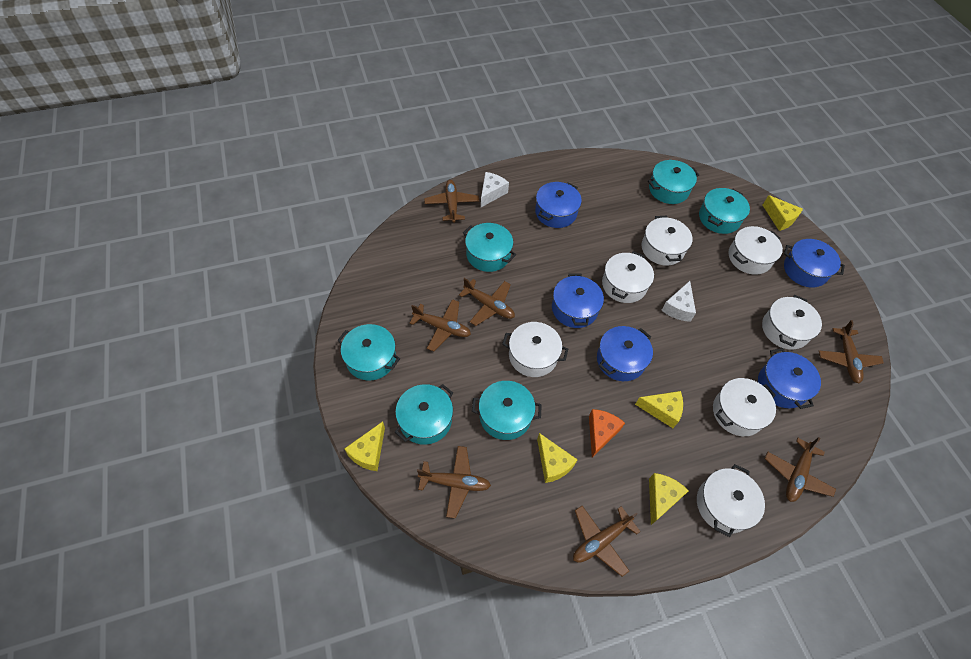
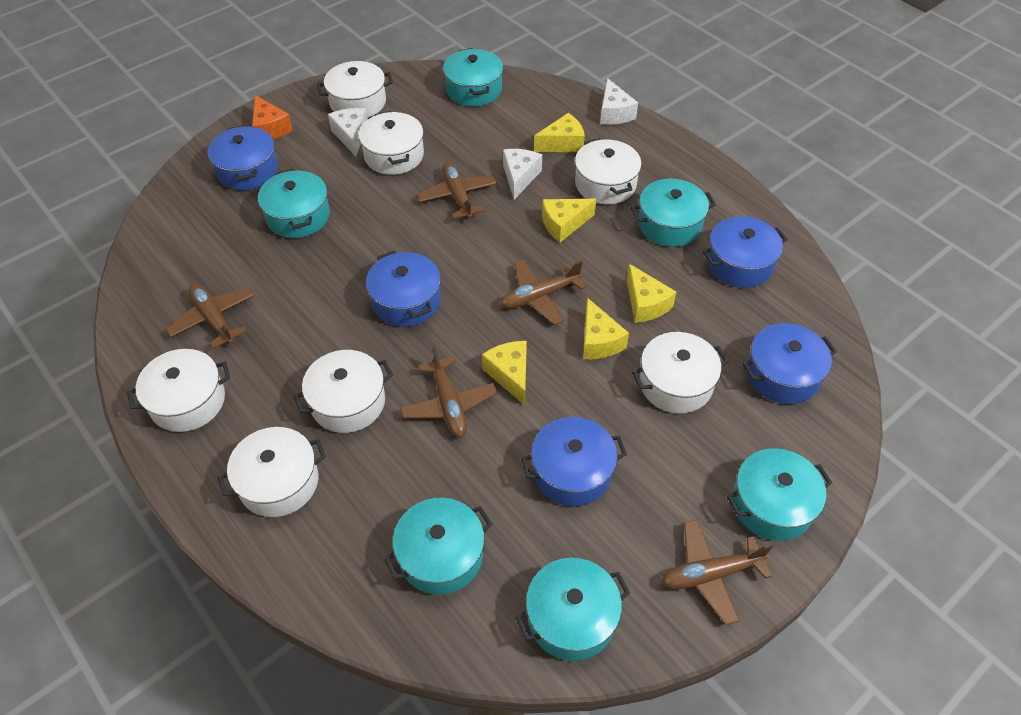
brown plane: [410,299,471,351] [417,446,491,518] [424,180,479,223] [459,278,515,326] [573,506,641,577] [765,437,836,502] [819,320,884,383] = 7 -> [166,283,254,349] [400,346,497,438] [417,162,497,219] [500,260,586,325] [661,520,773,625] = 5
white cheese: [481,172,509,207] [661,281,696,322] = 2 -> [328,108,368,157] [503,149,542,200] [600,78,638,125] = 3

